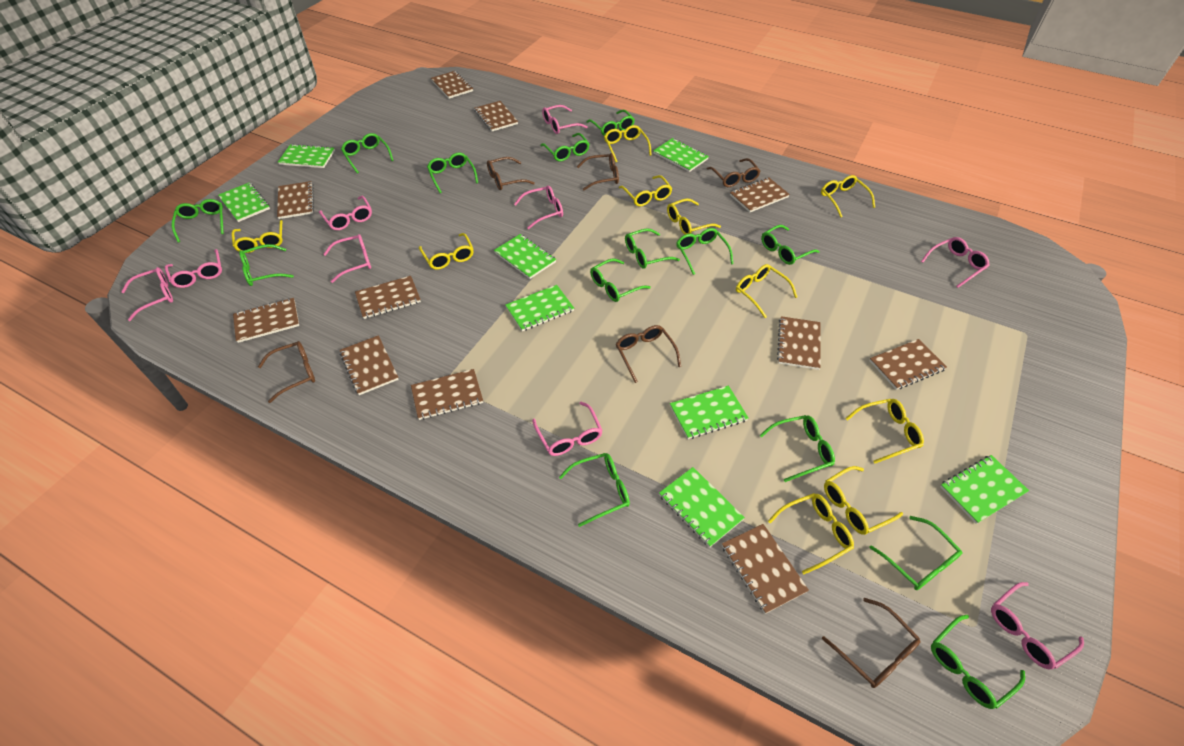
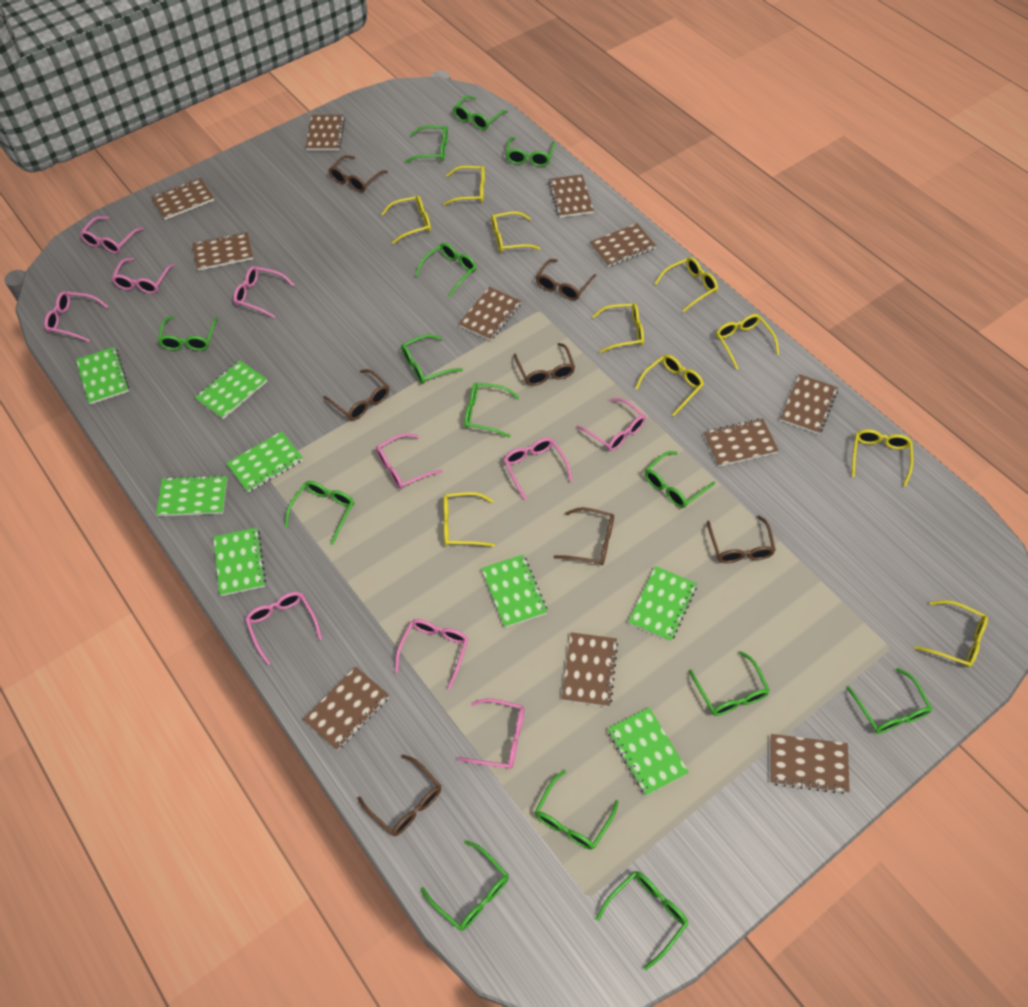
brown glasses: [258,341,315,403] [487,157,535,190] [577,153,619,190] [616,325,681,383] [707,158,760,187] [822,598,920,688] = 6 -> [323,369,389,420] [329,155,388,192] [358,755,441,836] [514,343,575,386] [536,259,596,300] [554,507,614,565] [707,516,776,563] = 7
pink glasses: [121,267,173,321] [165,249,222,288] [319,196,372,230] [323,234,371,283] [514,185,563,229] [532,402,603,456] [542,105,588,134] [921,237,990,288] [991,582,1084,670] = 9 -> [44,291,109,342] [80,216,144,254] [111,258,175,294] [234,266,294,318] [245,592,322,665] [376,433,443,489] [395,619,468,689] [457,698,525,769] [504,438,572,501] [576,398,646,451] = 10

